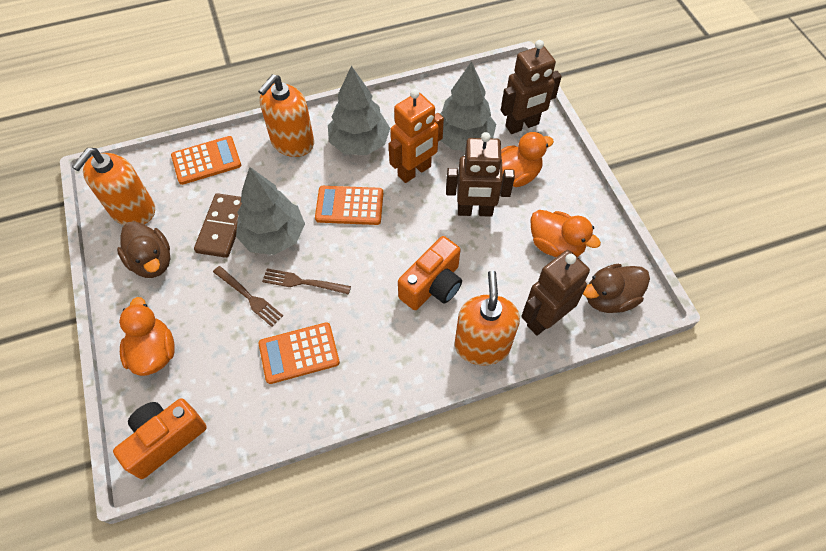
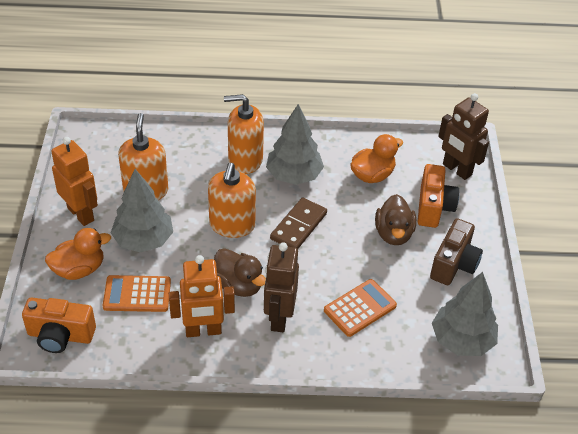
brown camera: none = 0 -> [430,218,483,285] = 1
brown fork: [213,266,283,327] [262,268,351,295] = 2 -> none = 0
brown robot: [446,132,515,217] [501,40,562,134] [521,250,590,336] = 3 -> [264,243,299,332] [438,93,489,180] = 2
orange calculator: [171,136,241,185] [259,322,340,384] [315,186,383,225] = 3 -> [103,275,171,312] [324,279,397,337] = 2
orange duck: [119,297,175,376] [501,132,554,187] [530,210,601,257] = 3 -> [45,228,111,280] [350,134,403,183] = 2
orange robot: [389,89,444,183] = 1 -> [51,137,98,226] [169,255,235,337] = 2

